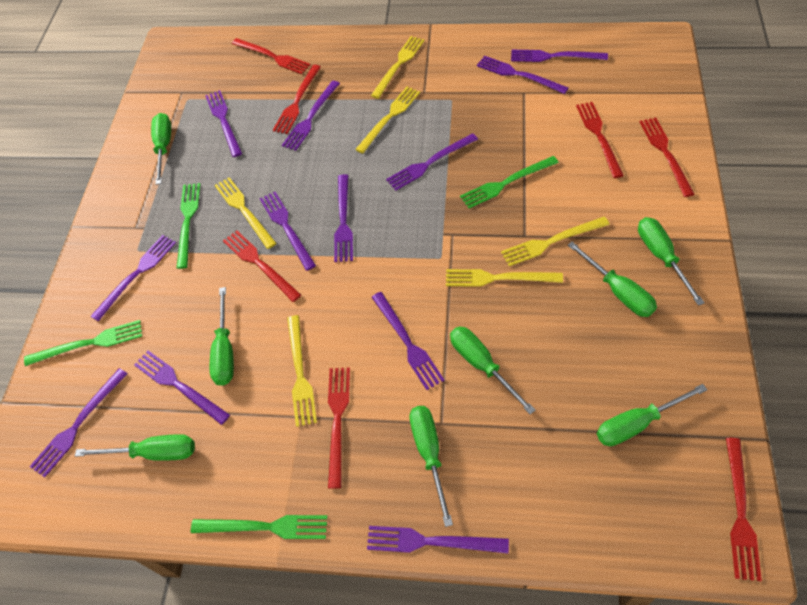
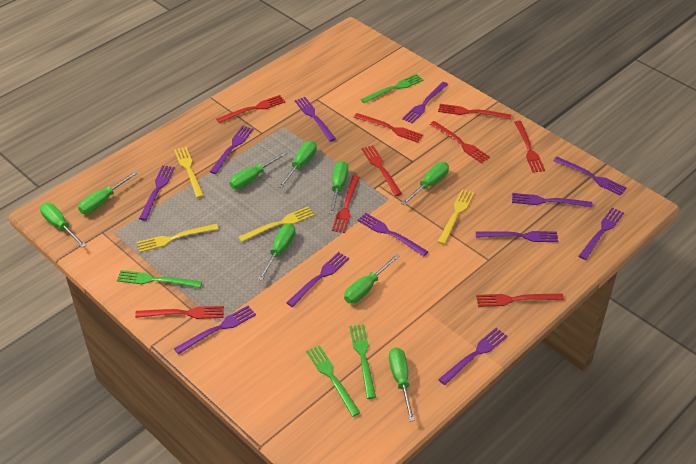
green screwdriver: [75,434,195,461] [151,113,171,185] [210,287,234,386] [410,406,453,527] [450,327,535,414] [567,242,657,317] [597,384,707,446] [638,217,704,306] = 8 -> [40,203,86,248] [78,171,138,214] [229,151,288,189] [258,224,295,281] [278,141,317,188] [329,161,348,214] [344,254,400,304] [389,347,415,421] [401,162,449,206] = 9
red fork: [223,230,301,302] [232,38,310,74] [273,65,321,134] [328,367,350,489] [576,102,624,178] [640,118,695,197] [726,438,762,581] = 7 -> [135,306,224,319] [216,95,285,123] [332,176,360,233] [354,113,423,143] [362,145,402,196] [430,121,490,163] [438,104,511,120] [476,294,564,307] [514,121,545,173] = 9
yellow fork: [214,177,277,249] [287,315,317,427] [355,87,420,154] [371,36,425,99] [446,269,563,287] [501,217,610,266] = 6 -> [137,224,219,252] [174,147,204,198] [238,207,315,242] [437,189,474,245] = 4

